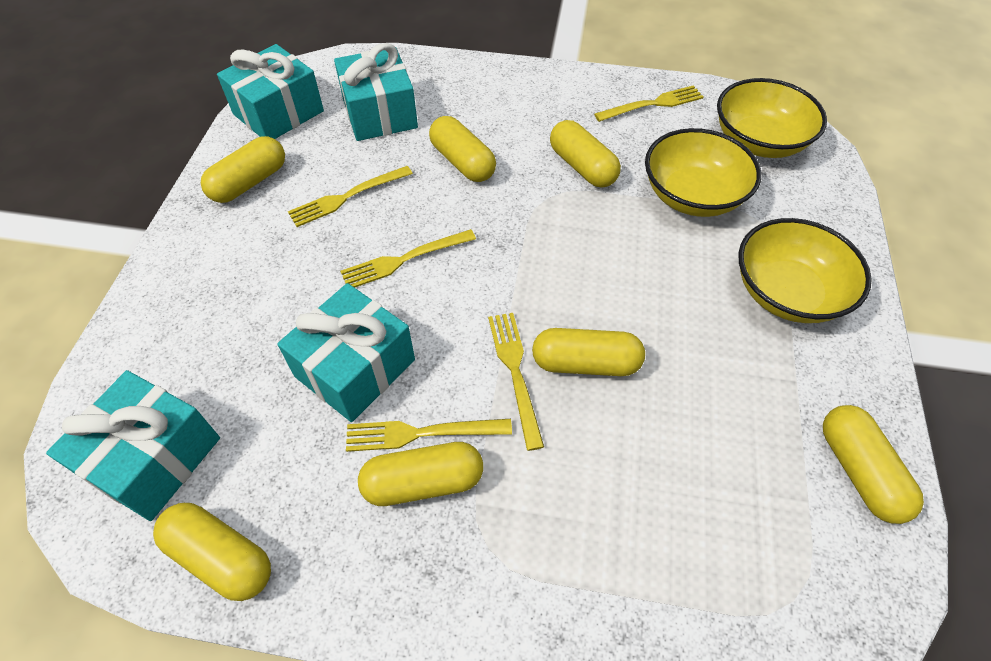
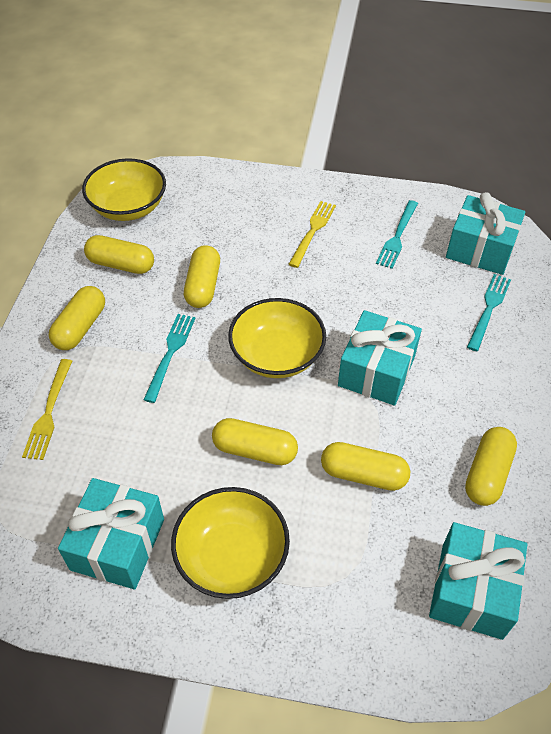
turquoise fork: none = 0 -> [144,314,196,403] [376,200,418,269] [467,274,511,351] = 3
yellow capsule: [153,503,271,601] [201,136,285,203] [358,442,483,506] [429,116,496,182] [532,328,645,376] [550,120,621,188] [823,405,924,524] = 7 -> [49,286,105,350] [84,235,154,274] [184,245,220,308] [212,418,298,465] [321,442,410,491] [465,427,517,506] = 6
yellow fork: [288,166,413,227] [340,229,476,288] [346,419,512,452] [488,313,544,451] [594,85,704,122] = 5 -> [22,359,72,460] [288,201,336,268] = 2

